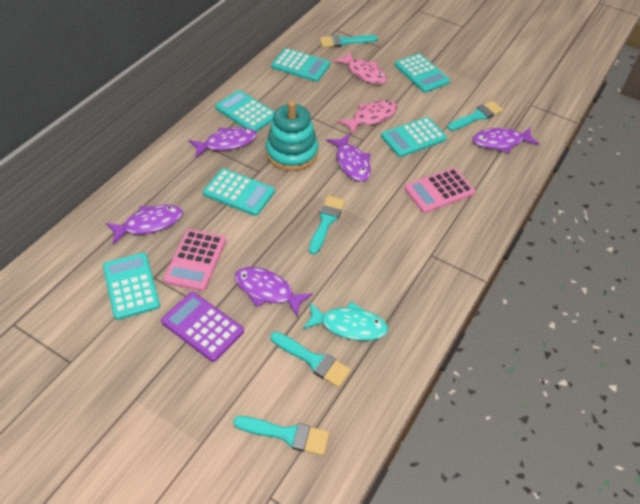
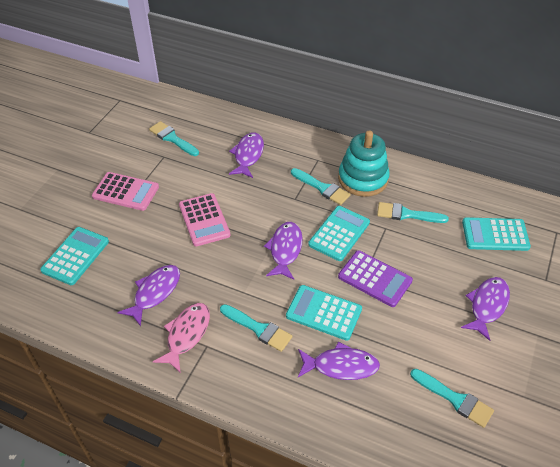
pink fish: [334,51,387,84] [338,100,397,135] = 2 -> [153,303,210,373] = 1
turquoise calculator: [103,253,160,320] [203,169,275,216] [215,90,274,132] [271,48,330,82] [381,117,447,157] [395,53,450,93] = 6 -> [40,227,109,285] [286,285,362,341] [308,206,370,261] [462,217,531,251] = 4
turquoise fish: [303,301,388,341] = 1 -> none = 0

